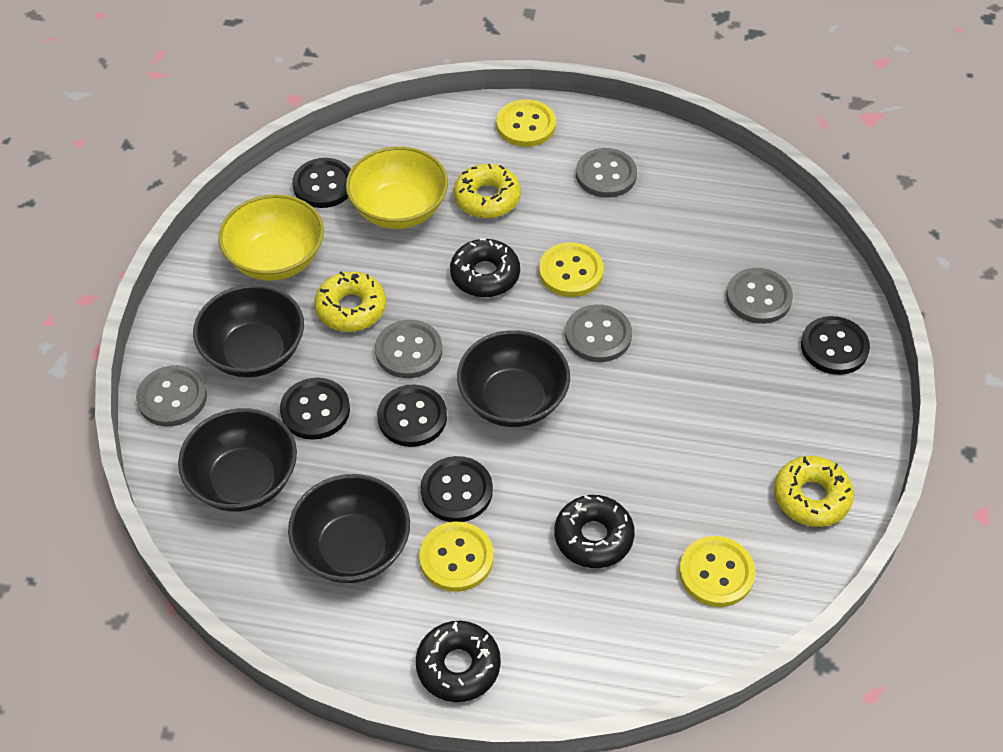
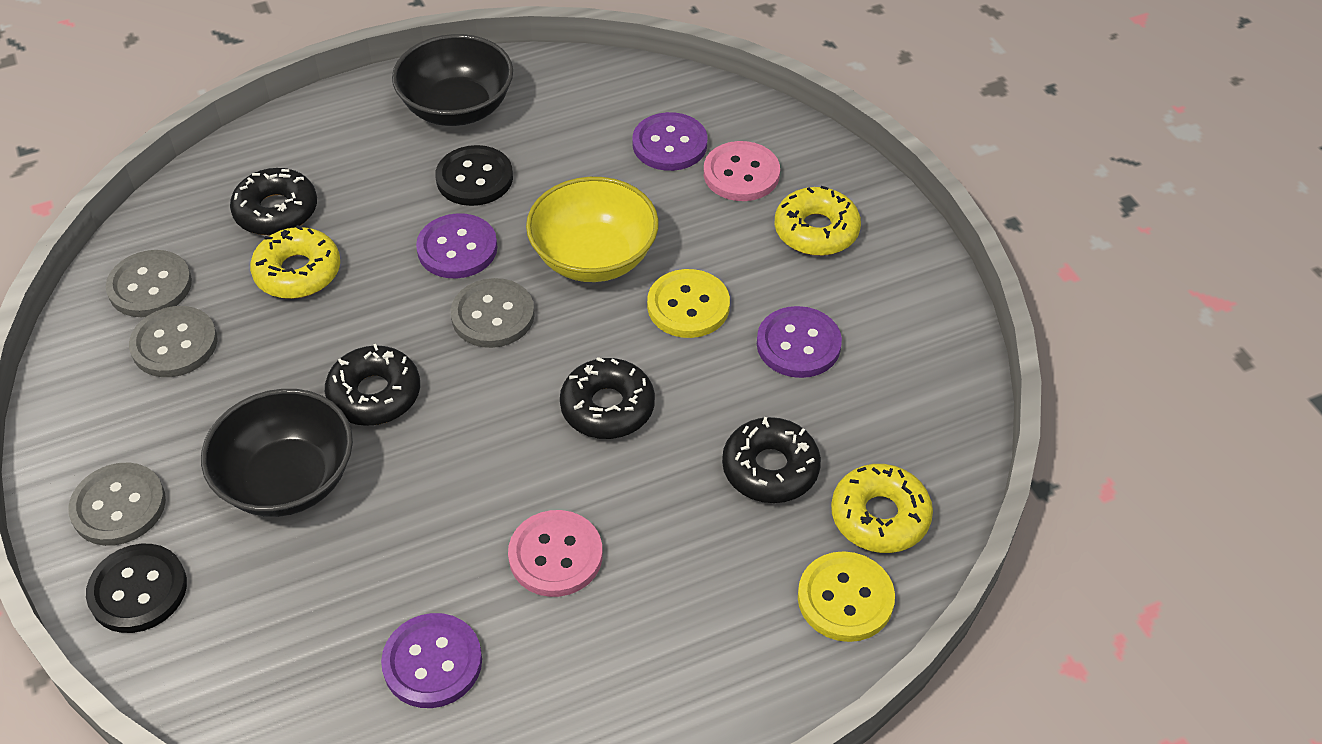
black bowl: [178,408,297,512] [193,284,304,378] [288,474,410,583] [457,330,570,427] = 4 -> [201,389,353,517] [392,34,513,126] = 2
black button: [280,378,350,440] [292,158,351,208] [377,384,447,447] [421,456,493,522] [801,316,870,375] = 5 -> [86,544,187,633] [435,145,513,206] = 2
black donut: [416,621,501,702] [450,238,520,297] [555,495,635,568] = 3 -> [230,168,317,235] [325,344,420,426] [560,357,655,439] [722,417,821,503] = 4
grey button: [136,365,207,427] [375,320,442,378] [565,304,632,362] [576,148,637,198] [726,268,793,324] = 5 -> [68,463,166,546] [106,250,192,317] [129,306,218,377] [451,278,535,348] = 4
pink button: none = 0 -> [508,510,603,597] [704,141,780,201] = 2
purple button: none = 0 -> [381,613,482,708] [416,213,497,278] [632,112,708,171] [757,306,842,378] = 4
yellow bowl: [218,194,324,281] [346,146,448,229] = 2 -> [526,177,659,282] = 1
yellow button: [419,522,493,592] [496,99,556,147] [539,243,604,297] [679,536,755,607] = 4 -> [647,269,730,338] [798,551,895,642] = 2

